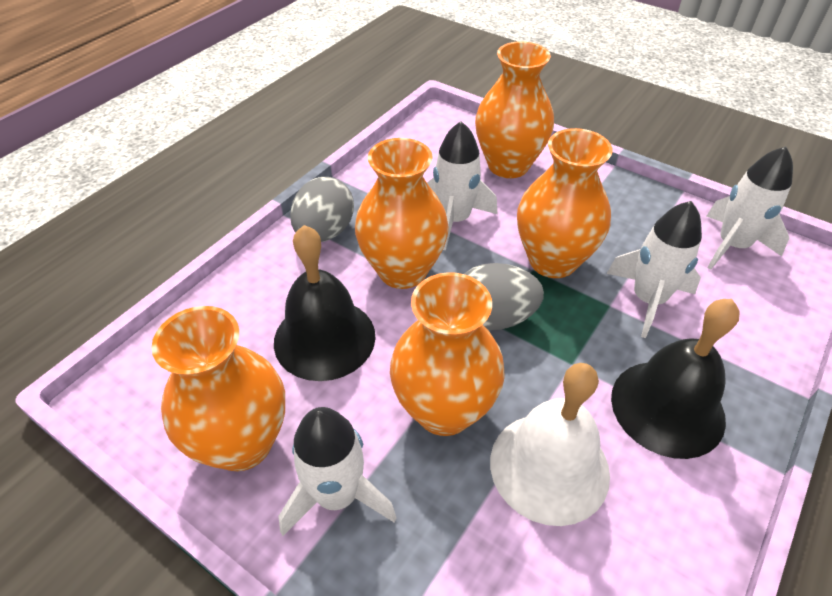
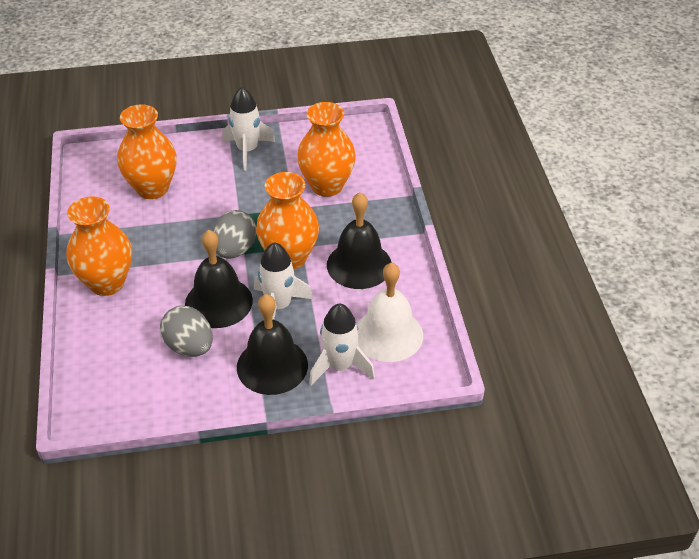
black bell: [274,225,376,381] [611,299,740,459] = 2 -> [185,230,253,328] [237,294,308,395] [327,192,391,289] = 3
orange vase: [151,306,285,471] [355,138,449,289] [390,272,505,436] [475,41,554,178] [517,128,613,278] = 5 -> [66,196,132,296] [117,104,177,199] [256,172,319,270] [297,102,356,197] = 4
white rocket: [278,407,397,536] [427,121,497,250] [607,201,702,338] [707,146,793,270] = 4 -> [222,87,275,171] [254,242,313,320] [309,303,375,385] = 3

